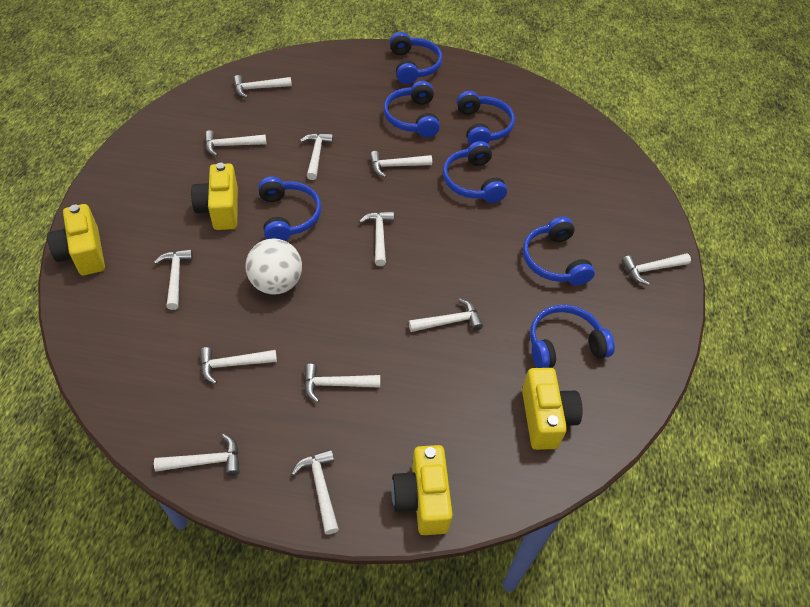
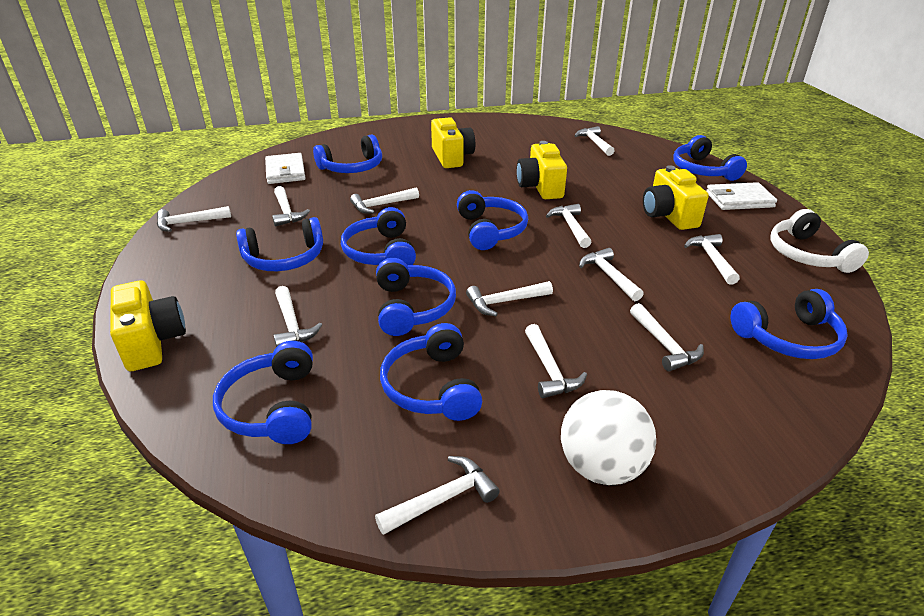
blue headphones: [258,177,321,241] [383,81,440,138] [390,32,443,84] [443,141,507,203] [457,91,515,145] [523,217,595,286] [530,305,615,368] = 7 -> [213,341,313,444] [236,217,323,271] [313,134,382,173] [341,207,416,266] [376,258,456,336] [380,323,482,421] [457,190,528,250] [673,135,747,181] [731,289,848,359] = 9
white headphones: none = 0 -> [771,209,869,273] = 1
white wallet: none = 0 -> [265,153,305,184] [706,182,777,210] = 2

